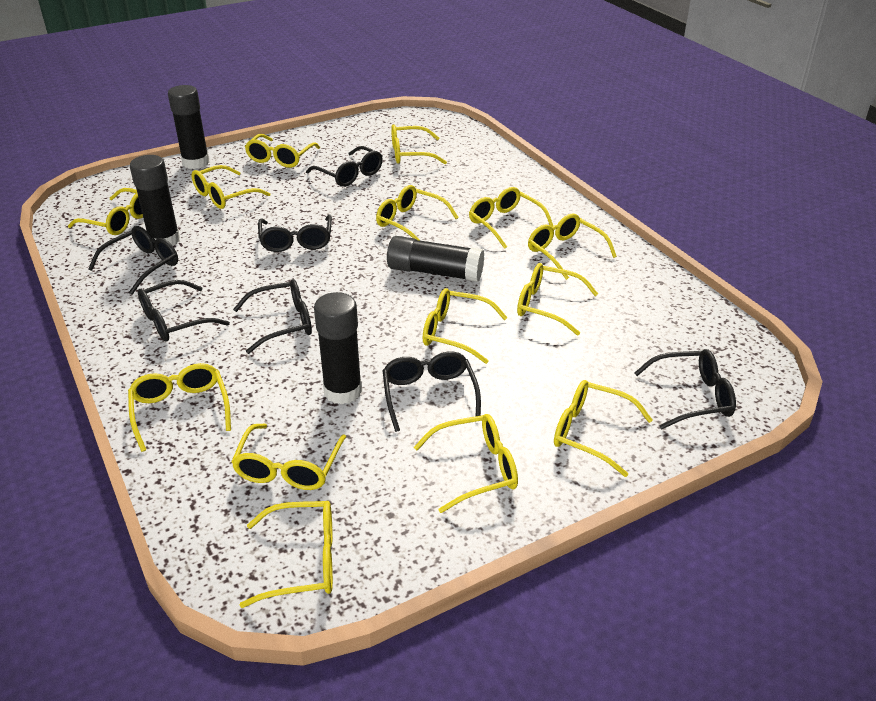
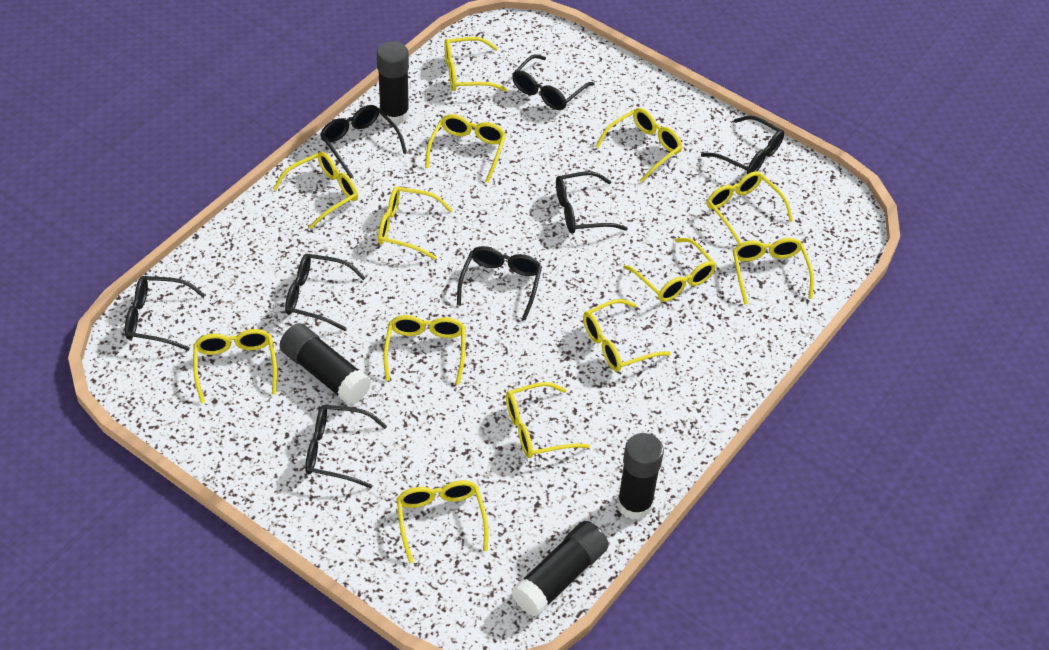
black glasses: [88,226,178,295] [138,280,230,342] [233,279,312,354] [258,214,332,252] [306,146,383,187] [383,351,481,432] [634,349,736,429] = 7 -> [125,276,205,351] [285,253,366,331] [305,405,387,488] [320,105,407,178] [457,246,542,321] [512,54,595,110] [556,171,628,234] [701,116,784,174] = 8
yellow glasses: [68,188,143,235] [128,363,231,452] [191,165,270,209] [231,424,346,490] [240,501,333,608] [245,134,320,168] [376,185,459,241] [391,124,447,164] [414,414,518,513] [423,288,508,364] [469,187,553,249] [517,263,598,336] [528,213,617,280] [554,380,652,477] = 14 -> [193,329,277,403] [273,151,358,230] [378,186,452,260] [384,315,465,385] [397,480,489,563] [425,114,506,183] [444,37,507,91] [506,382,590,458] [583,299,671,372] [595,108,682,183] [623,238,716,302] [707,171,793,245] [733,238,814,305] = 13

